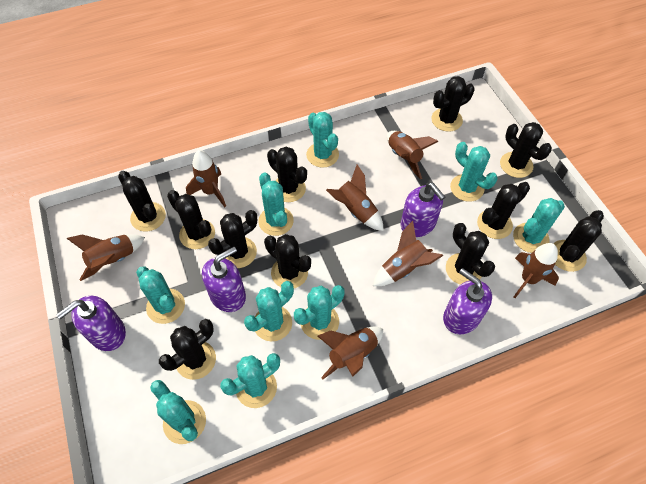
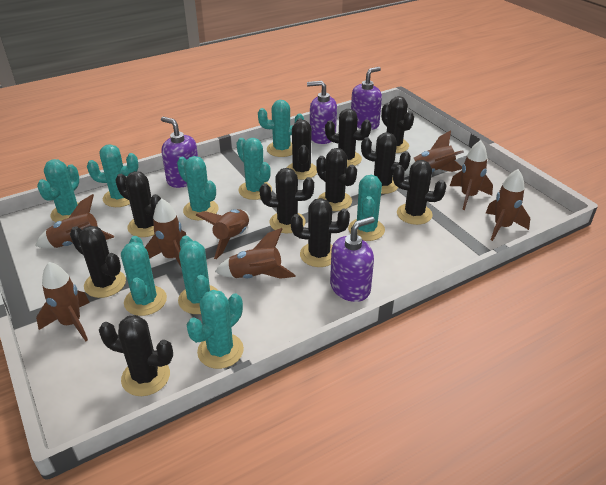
brown rocket: [66,234,145,281] [186,150,226,207] [318,326,383,379] [326,165,384,231] [373,221,443,286] [387,131,439,179] [514,243,559,298] = 7 -> [35,194,114,248] [36,262,90,342] [145,198,186,267] [196,209,250,259] [215,228,296,279] [404,130,464,175] [450,140,493,210] [486,169,530,241] = 8

